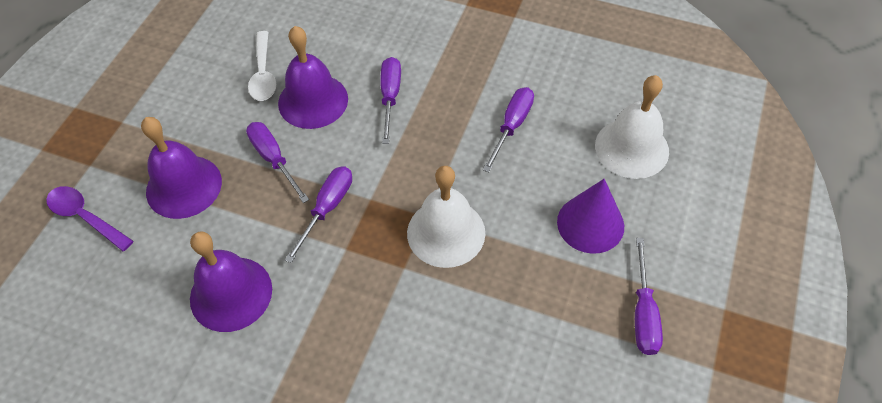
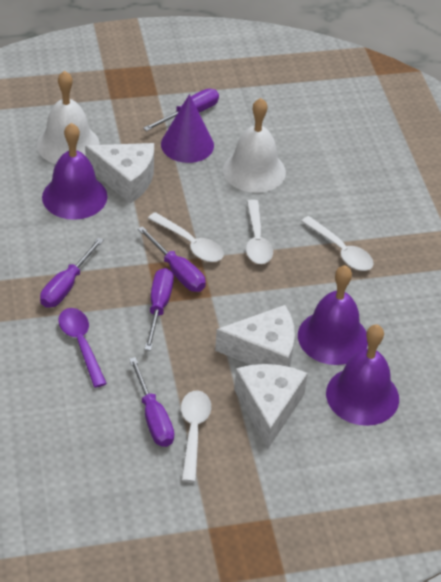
white cheese: none = 0 -> [85,143,154,204] [215,305,295,367] [234,364,308,449] = 3
white spoon: [248,31,276,101] = 1 -> [148,212,224,262] [181,390,211,482] [246,200,273,264] [301,216,374,271] = 4

